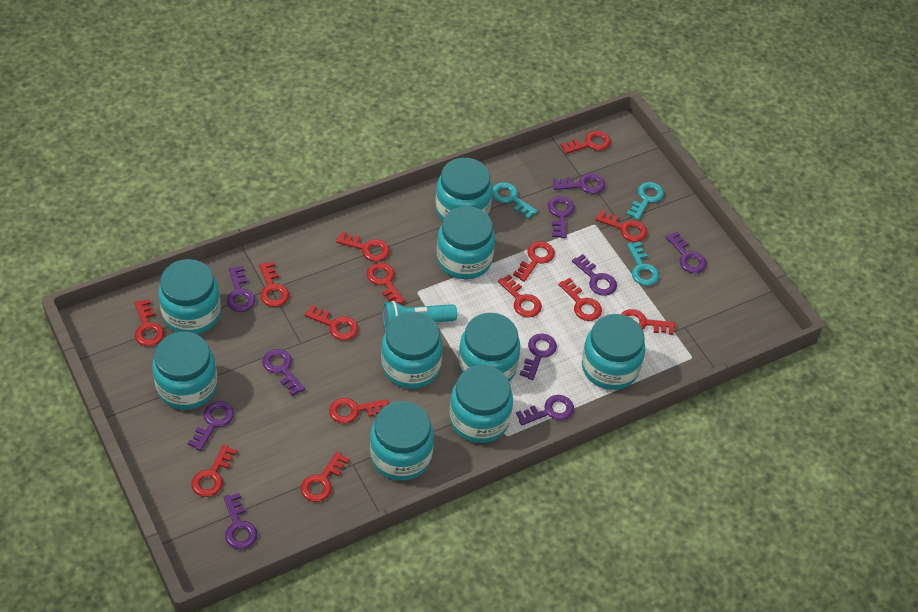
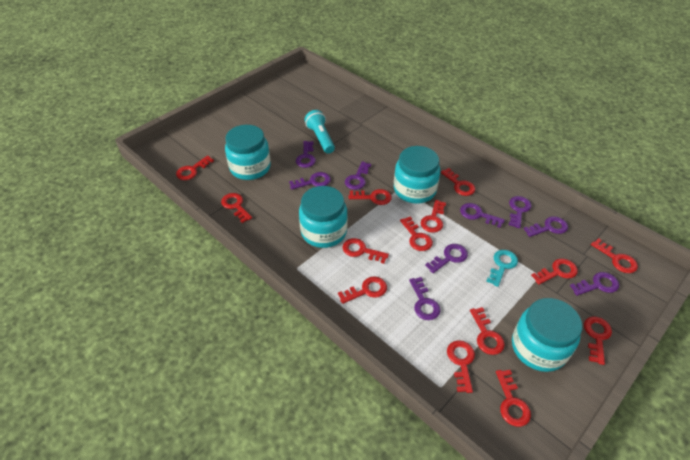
purple key: [188,401,234,451] [223,493,257,549] [227,266,256,312] [262,349,305,396] [516,395,574,425] [520,333,557,380] [548,196,574,238] [553,173,605,194] [572,254,617,296] [666,231,707,273] = 10 -> [289,172,331,189] [296,141,316,168] [345,161,371,190] [409,277,440,320] [425,244,468,273] [460,203,505,228] [509,196,531,228] [524,216,568,237] [570,272,619,296] = 9
turquoise jar: [152,332,217,410] [158,259,221,334] [370,401,434,481] [381,312,443,389] [435,158,493,221] [437,206,495,279] [450,365,513,443] [459,313,520,382] [582,314,645,390] = 9 -> [225,125,271,180] [299,186,348,248] [394,146,440,204] [512,298,582,372] = 4
turquoise key: [492,182,538,219] [626,182,664,220] [627,242,659,286] = 3 -> [486,250,518,287] = 1

